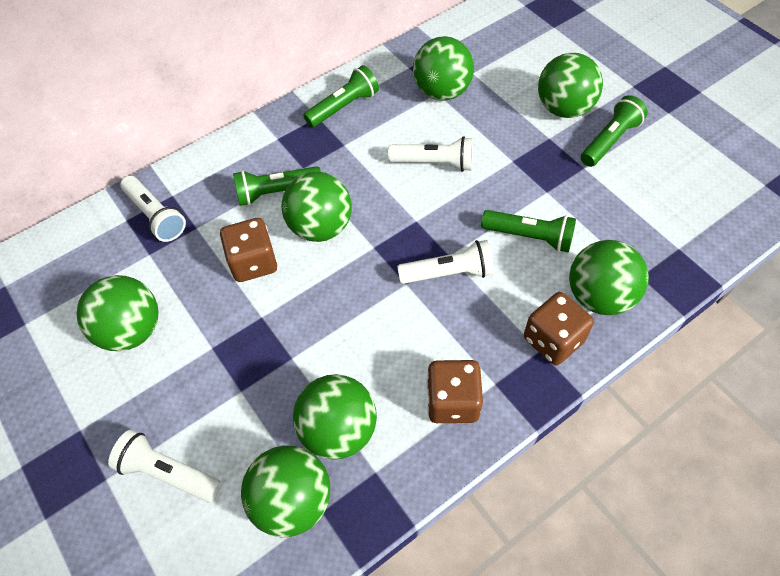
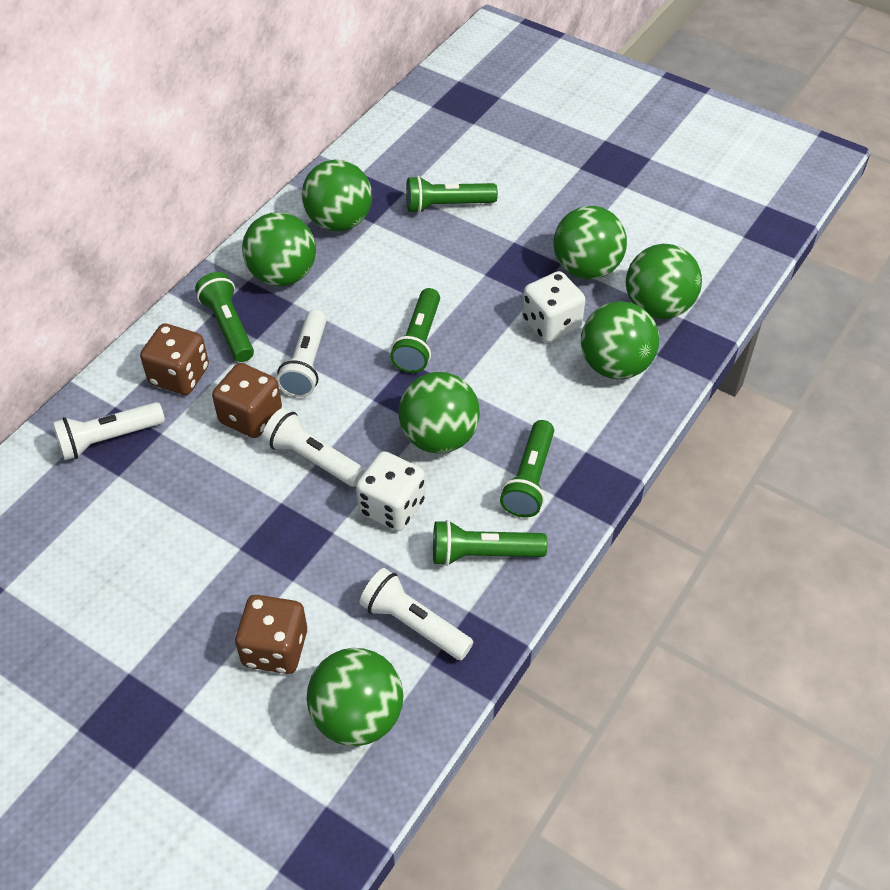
green flashlight: [233,166,321,206] [303,65,379,127] [481,210,576,253] [581,95,648,167] = 4 -> [195,272,254,362] [390,288,440,373] [406,176,498,213] [433,520,547,566] [500,420,554,518] = 5
white dice: none = 0 -> [356,451,425,531] [522,271,586,342] = 2

